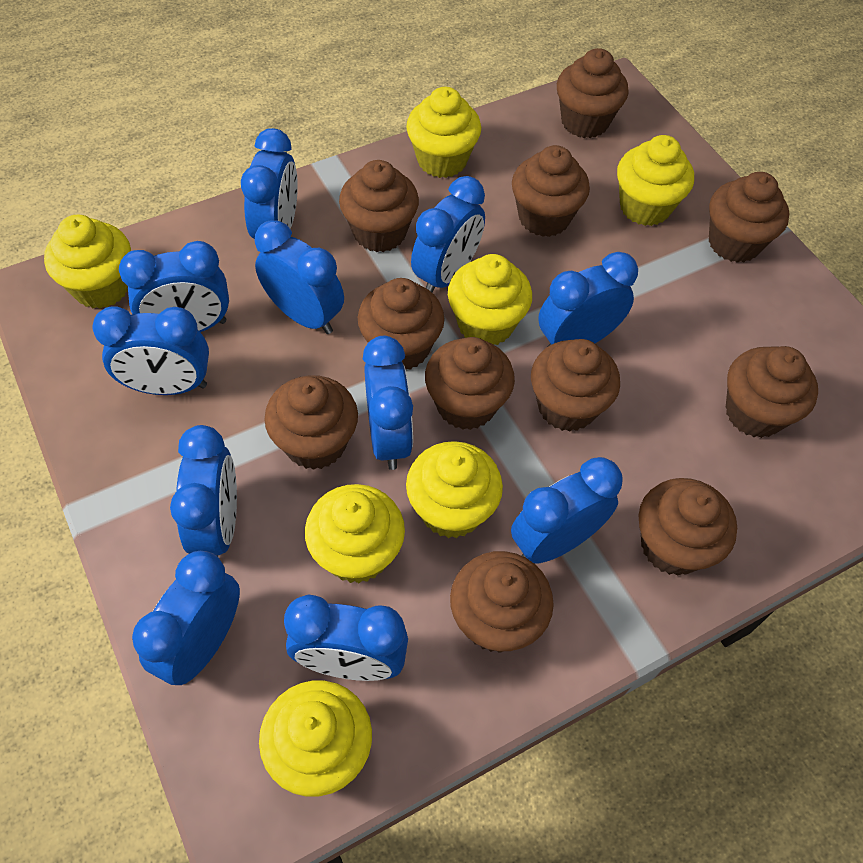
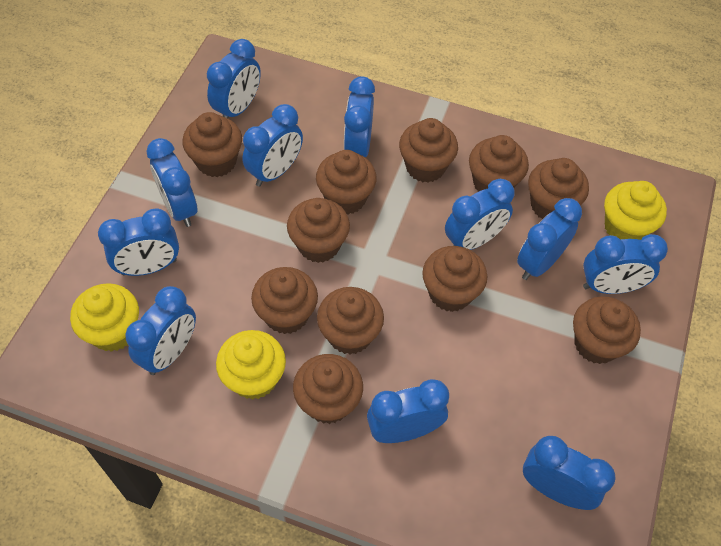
yellow cupcake: [44,215,131,309] [259,681,372,797] [305,484,405,583] [406,87,481,178] [406,441,503,538] [448,254,532,345] [617,135,694,226] = 7 -> [70,283,139,352] [216,330,286,400] [604,181,667,240] = 3

